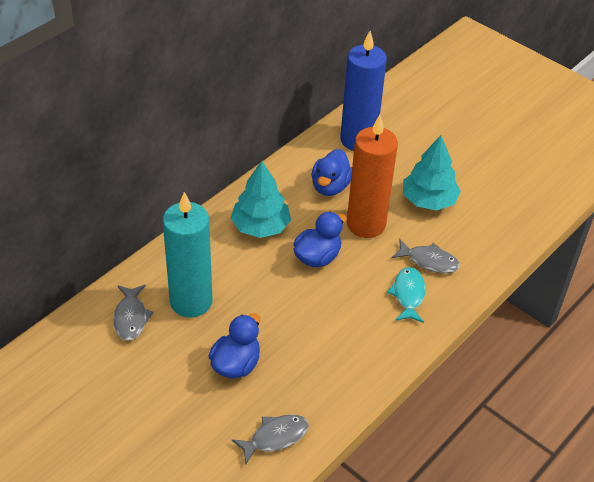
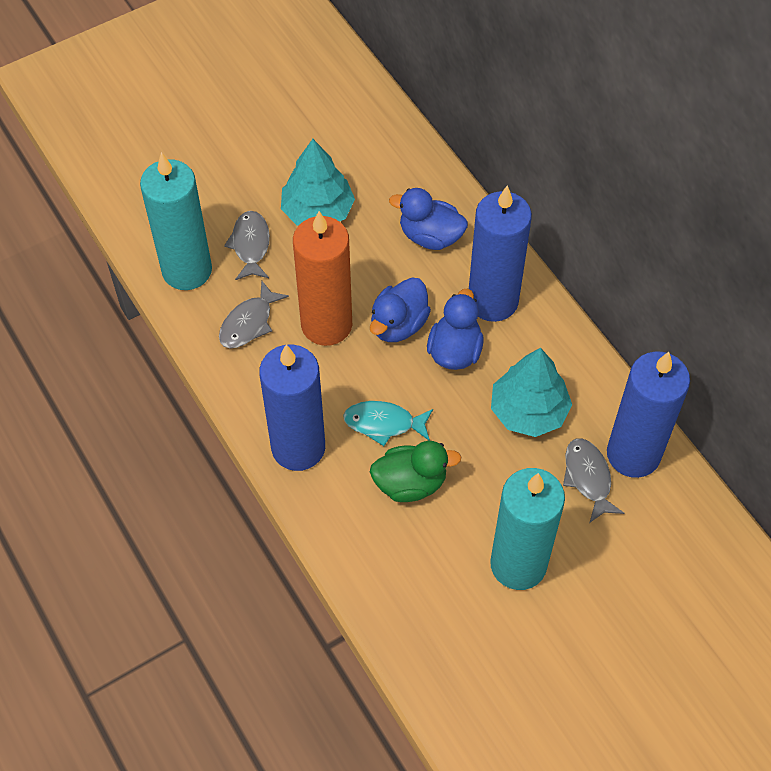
blue candle: [340,31,387,151] = 1 -> [259,344,325,471] [469,185,532,322] [607,351,690,478] = 3
green duck: none = 0 -> [370,441,461,502] = 1
turquoise candle: [163,192,212,317] = 1 -> [140,152,212,290] [490,468,565,590] = 2

